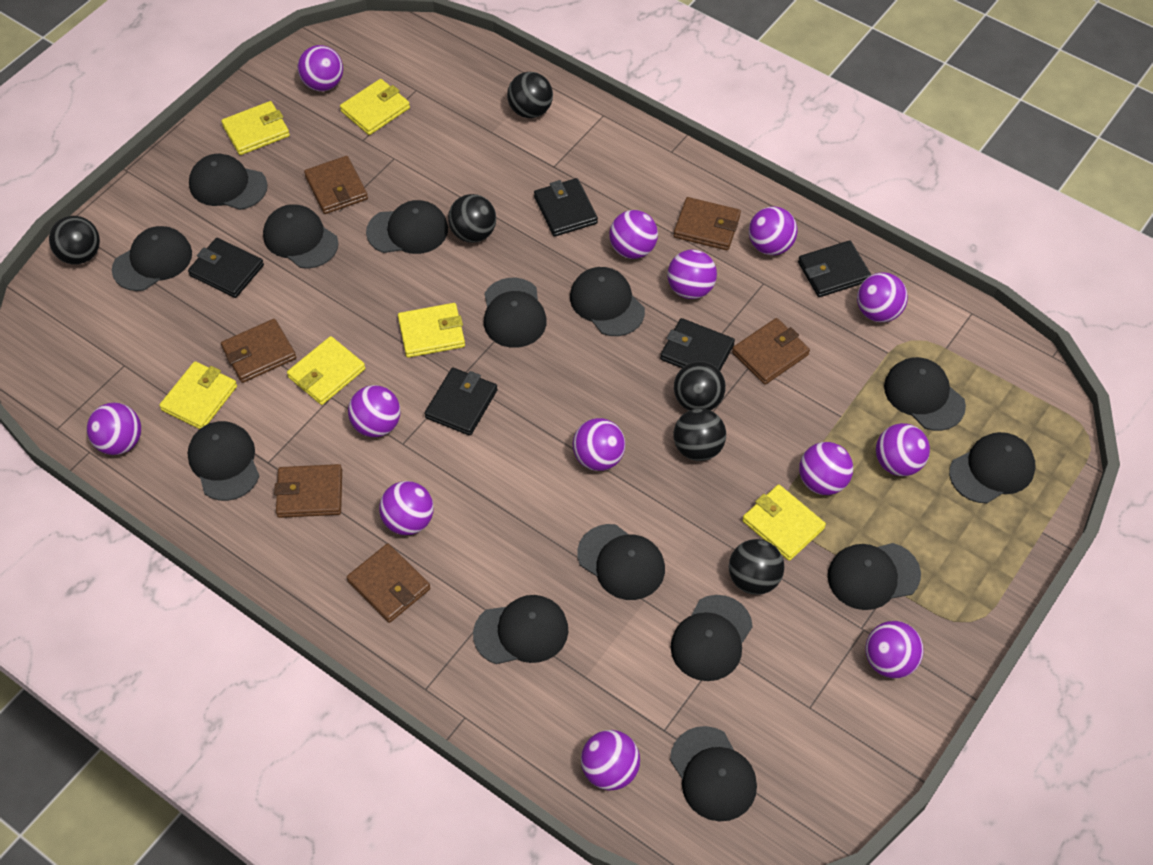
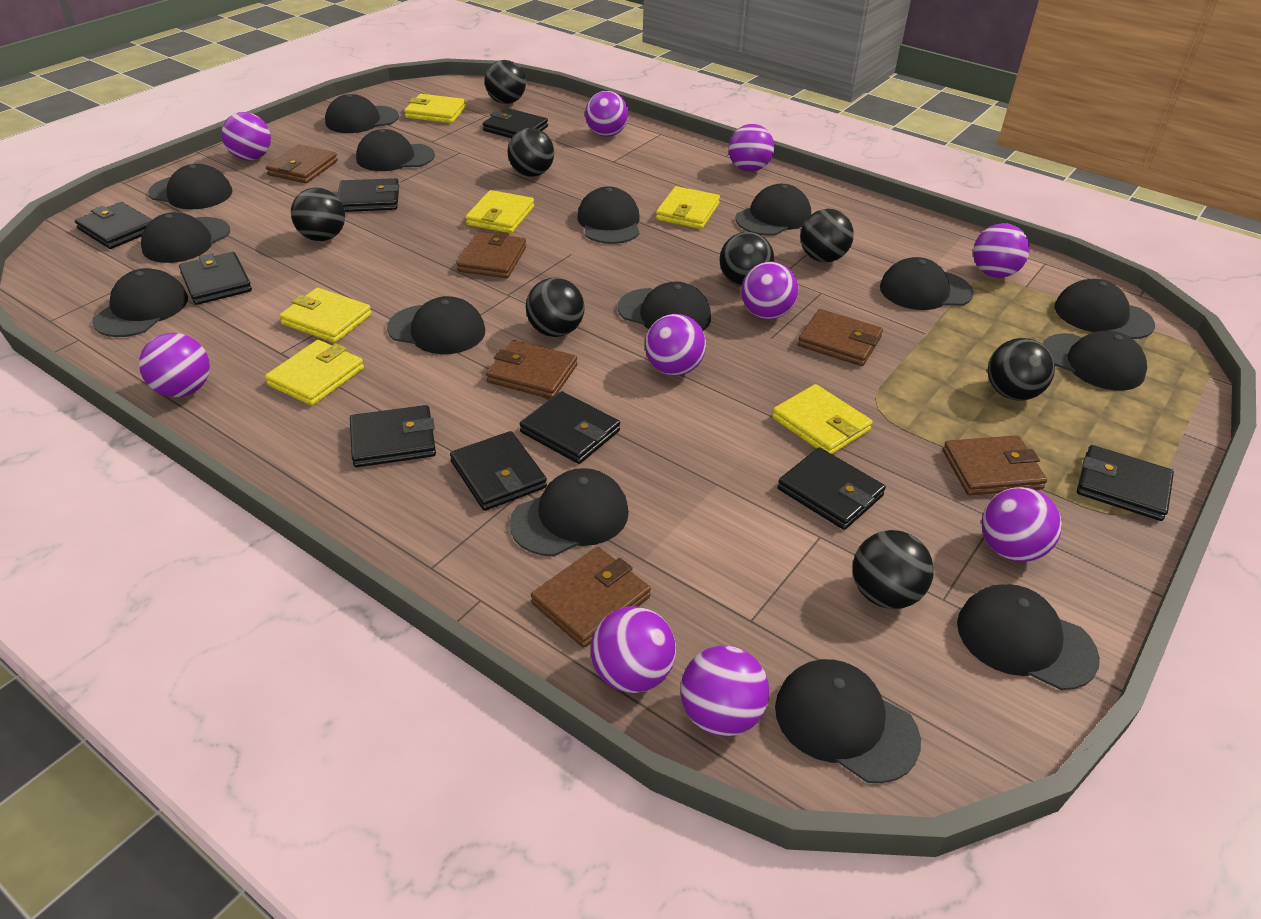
black ball: [49,216,100,265] [448,194,496,243] [507,72,553,118] [674,361,726,411] [674,408,726,461] [729,539,784,595] = 6 -> [291,188,345,241] [485,60,526,104] [508,128,554,177] [526,278,584,337] [720,232,774,287] [800,209,854,262] [853,530,934,609] [988,338,1055,401] = 8
black cap: [112,226,192,291] [188,421,259,501] [189,154,267,210] [263,204,339,269] [366,200,448,254] [473,595,568,664] [484,278,547,348] [570,267,645,336] [577,524,665,600] [670,726,757,822] [671,595,753,681] [828,543,921,610] [884,357,966,431] [949,432,1035,503] = 14 -> [92,268,188,337] [141,212,230,263] [148,164,233,210] [325,94,399,133] [356,129,435,171] [387,296,485,354] [510,468,629,556] [577,187,640,244] [618,281,711,331] [735,184,811,236] [775,659,921,783] [880,257,974,310] [957,584,1100,690] [1043,331,1147,391] [1054,279,1155,339] = 15
black wallet: [188,238,264,298] [425,367,498,436] [534,178,598,237] [660,318,735,370] [798,240,871,297] = 5 -> [75,202,152,249] [179,252,252,305] [337,178,399,212] [350,405,436,467] [450,431,547,511] [483,108,548,138] [520,391,620,464] [777,447,886,530] [1077,445,1174,521] = 9
purple ball: [87,403,141,455] [298,45,343,91] [348,385,400,437] [379,481,434,535] [573,418,625,471] [581,730,640,790] [609,210,658,259] [667,250,717,299] [749,206,797,255] [799,442,853,495] [857,272,908,322] [865,621,924,678] [876,423,930,476] = 13 -> [139,333,210,397] [222,112,271,161] [585,91,628,137] [591,606,676,693] [645,314,706,376] [680,645,769,737] [728,124,774,172] [741,262,798,319] [973,223,1030,278] [982,487,1062,562] = 10

